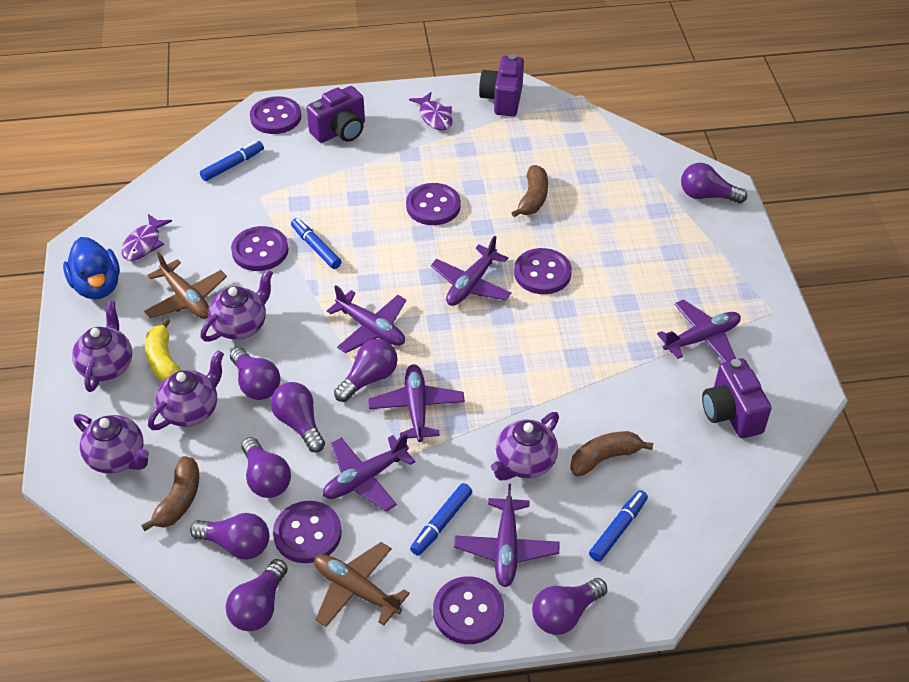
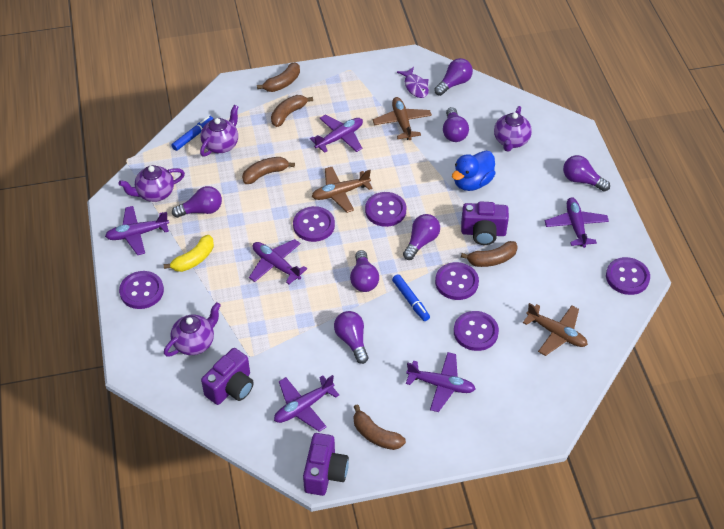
blue marker: [200,141,264,181] [291,218,341,269] [410,483,472,556] [589,490,648,562] = 4 -> [171,116,214,151] [392,274,430,321] = 2
brown banana: [141,456,199,531] [512,165,548,218] [570,431,653,477] = 3 -> [242,157,295,184] [257,62,300,92] [271,95,313,127] [354,404,406,450] [461,241,518,267] = 5
brown plane: [144,252,227,319] [314,542,410,627] = 2 -> [312,167,373,213] [373,97,432,140] [523,303,588,356] = 3
purple fish: [121,214,172,261] [409,92,453,131] = 2 -> [397,67,429,98] = 1
purple light bulb: [190,513,269,560] [226,559,288,631] [230,347,280,400] [241,437,291,498] [271,382,325,453] [334,339,398,402] [532,578,607,635] [681,163,747,204] = 8 -> [172,186,222,218] [334,311,369,364] [350,250,379,292] [403,214,440,260] [434,58,473,96] [443,107,469,142] [563,155,610,192] = 7
purple teapot: [72,301,132,392] [74,414,149,474] [148,351,224,430] [200,269,273,342] [491,412,559,480] = 5 -> [118,165,185,202] [164,302,221,357] [200,105,238,157] [494,106,532,152] = 4

